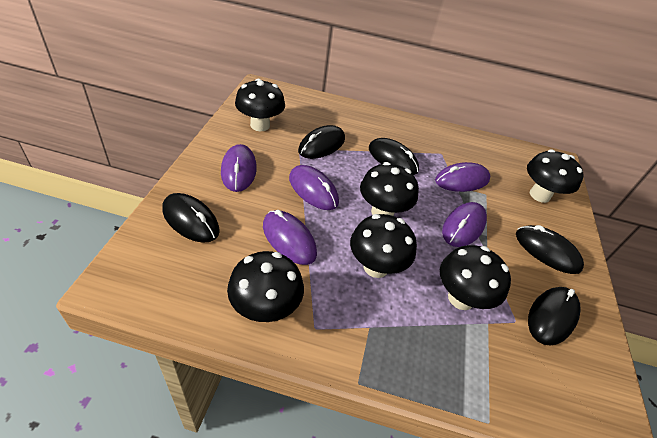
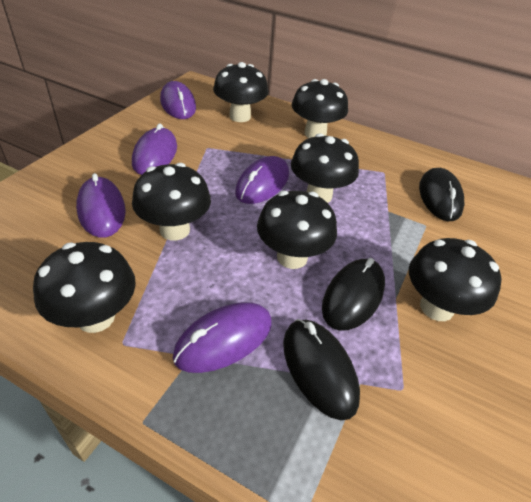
black mouse: [162,193,220,243] [298,125,345,159] [369,138,419,175] [516,225,584,274] [528,287,581,346] = 5 -> [283,319,360,420] [322,258,385,331] [419,168,464,221] = 3
black mushroom: [227,251,304,322] [235,79,285,131] [350,214,417,278] [360,162,419,216] [440,245,511,310] [527,149,583,203] = 6 -> [33,242,136,333] [132,163,211,240] [213,62,269,122] [257,191,337,269] [291,133,359,203] [292,79,348,138] [409,238,502,321] = 7

